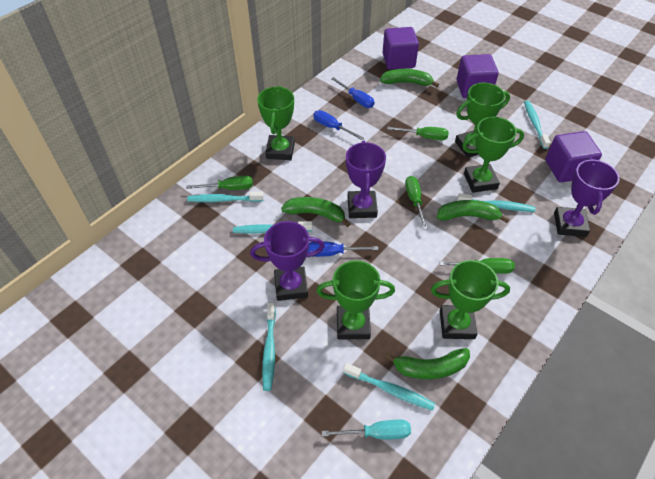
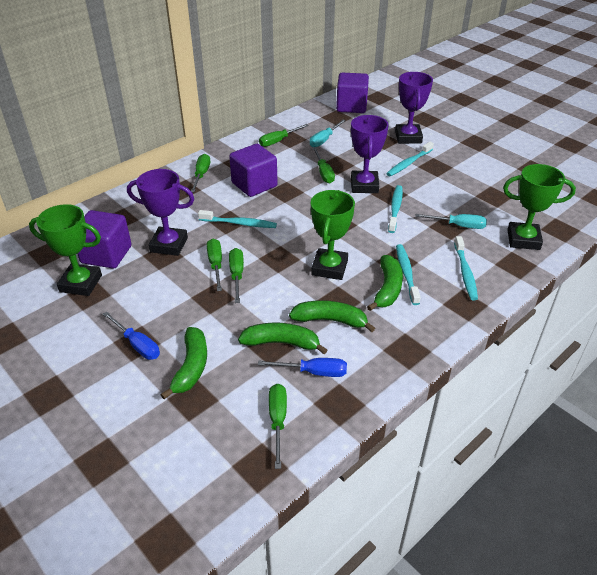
blue screwdriver: [308,242,378,257] [313,110,364,140] [331,77,374,108] = 3 -> [103,312,160,360] [258,358,347,377] = 2
green screwdriver: [186,176,253,190] [387,127,449,140] [405,176,428,230] [440,258,515,274] = 4 -> [191,154,210,192] [207,239,222,291] [229,248,244,303] [259,124,309,147] [269,384,287,469] [312,147,335,183] = 6
green trophy: [257,86,295,160] [317,260,395,339] [431,260,510,339] [455,83,510,158] [462,117,524,193] = 5 -> [29,204,102,296] [311,190,355,280] [503,164,576,250] = 3
turquoise screwdriver: [322,420,411,439] = 1 -> [310,120,346,147] [415,214,487,229] = 2
turquoise toothbrush: [187,192,264,202] [233,221,312,234] [262,303,276,391] [343,363,436,411] [457,193,535,212] [524,101,551,149] = 6 -> [198,210,277,228] [386,142,434,176] [388,185,403,233] [396,244,421,305] [454,236,478,300] = 5

